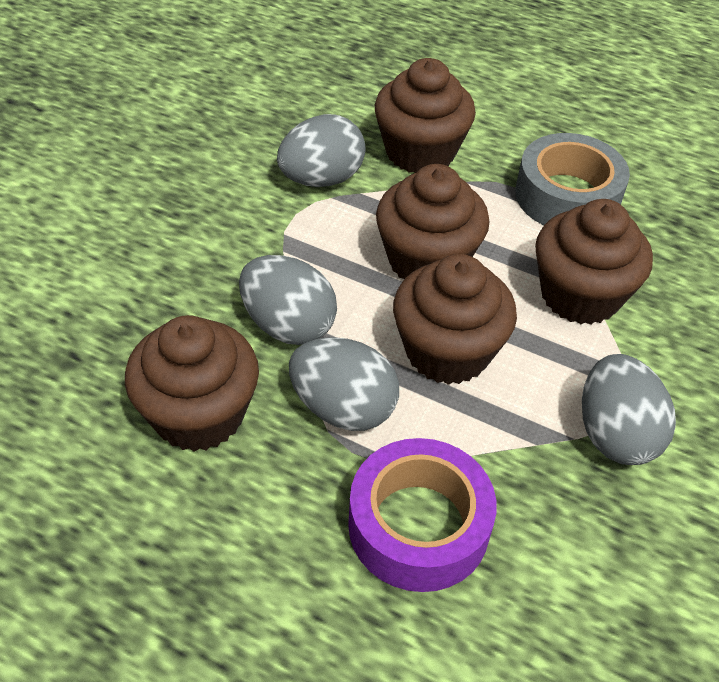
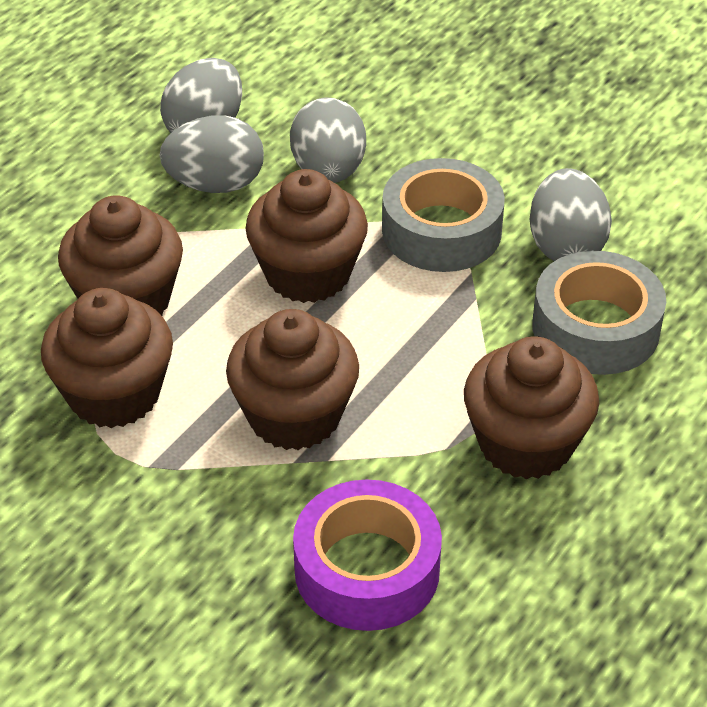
grey tape: [515,133,630,225] = 1 -> [382,158,505,272] [532,251,666,375] = 2

